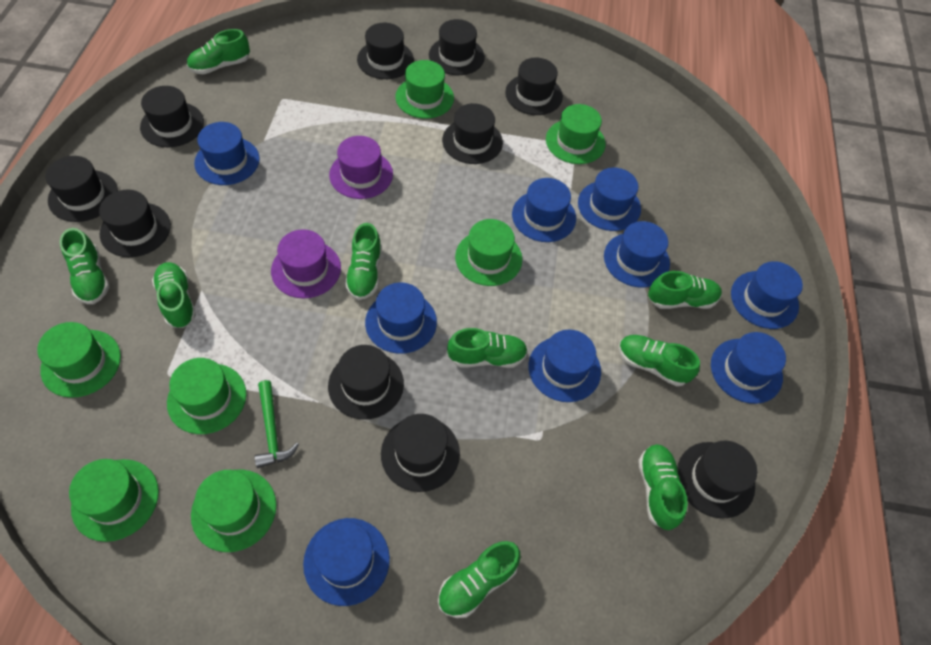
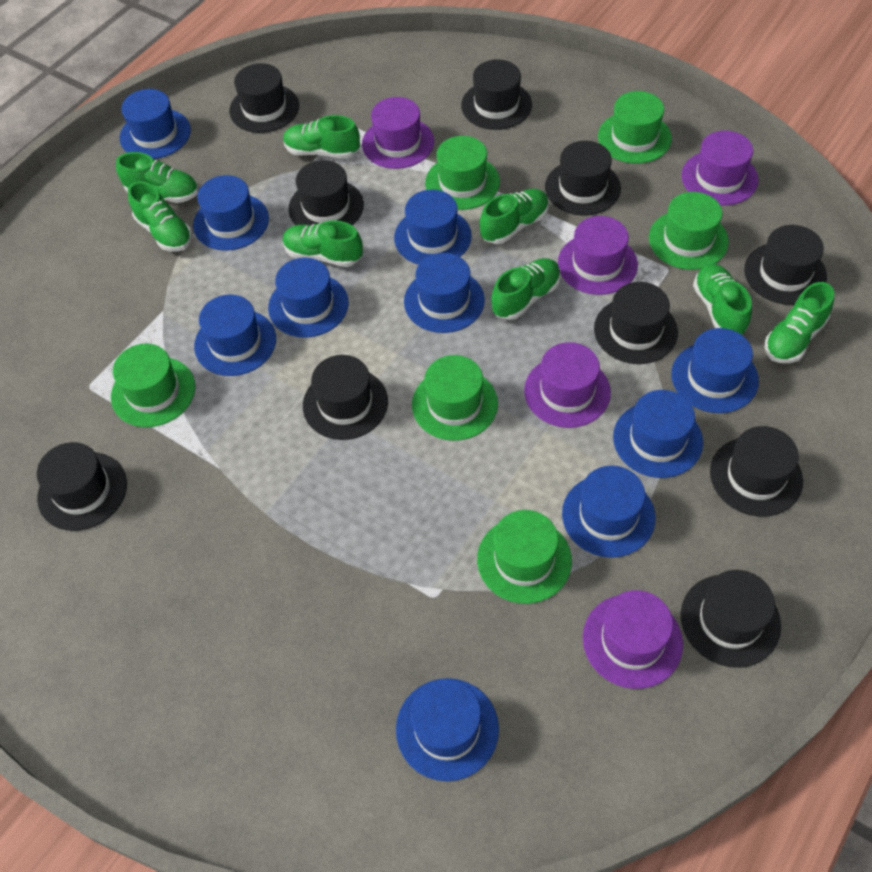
blue hat: [194,122,260,185] [303,518,390,606] [365,282,437,354] [512,178,576,242] [528,329,601,402] [578,168,641,231] [604,221,670,288] [711,332,786,404] [731,261,803,329] = 9 -> [120,89,191,159] [193,175,269,251] [194,294,276,376] [268,258,349,338] [394,190,472,265] [396,678,499,781] [404,253,485,333] [562,465,655,558] [613,390,703,478] [671,328,759,413] = 10
green hammer: [255,380,299,468] = 1 -> none = 0
green hat: [37,322,121,398] [69,459,159,542] [167,358,246,434] [191,469,276,552] [395,60,454,119] [455,219,522,286] [546,104,605,164] = 7 -> [111,344,195,427] [412,355,498,441] [425,136,500,210] [477,510,572,604] [598,91,672,164] [649,192,729,270] = 6
green shoe: [60,228,109,304] [152,262,196,328] [187,29,250,74] [345,223,382,300] [438,541,521,618] [447,328,528,368] [619,335,700,386] [638,444,688,530] [648,271,722,309] = 9 -> [116,152,198,203] [128,181,192,252] [282,220,363,267] [283,115,360,159] [479,189,549,244] [491,258,561,320] [693,264,752,334] [765,282,834,363] = 8
purple hat: [271,229,341,298] [329,136,393,199] = 2 -> [362,97,434,169] [524,342,611,428] [558,216,638,295] [583,590,683,689] [681,131,758,205] = 5

